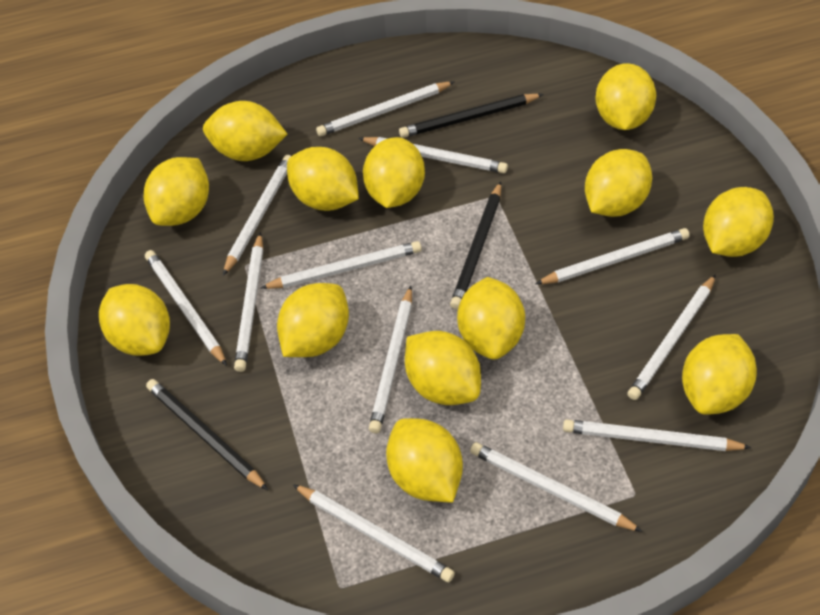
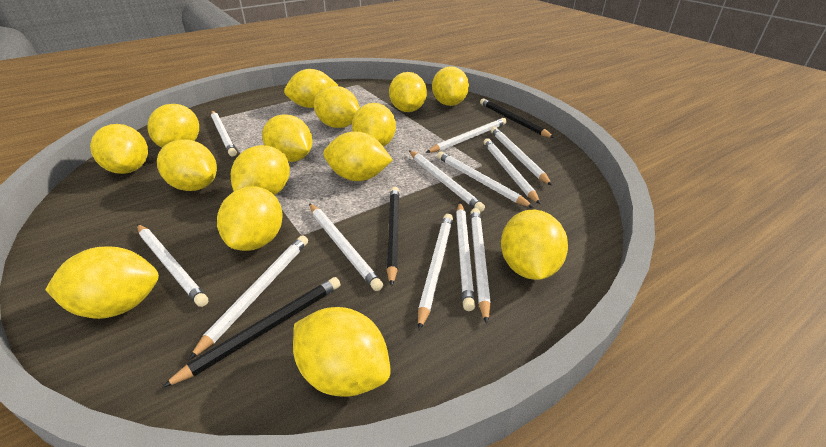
yellow lemon: [99,284,170,356] [144,157,209,226] [203,101,287,161] [277,283,349,357] [287,147,359,211] [363,137,425,208] [386,418,463,502] [405,331,481,405] [457,277,525,360] [585,149,652,217] [595,63,656,130] [682,334,757,415] [703,187,774,257] = 13 -> [45,247,159,319] [90,124,148,174] [147,104,199,148] [157,139,217,191] [217,186,283,251] [231,145,290,195] [262,114,313,162] [284,69,338,108] [293,307,391,397] [314,86,360,128] [323,131,392,181] [352,103,396,147] [389,72,427,112] [432,66,469,106] [501,210,568,280] = 15

